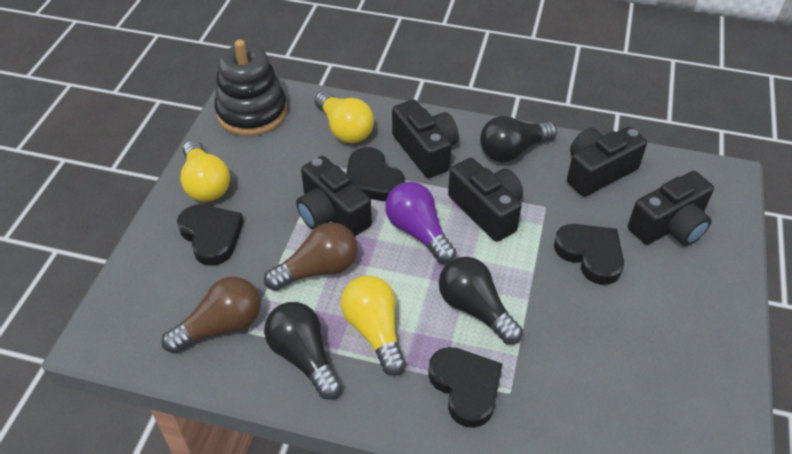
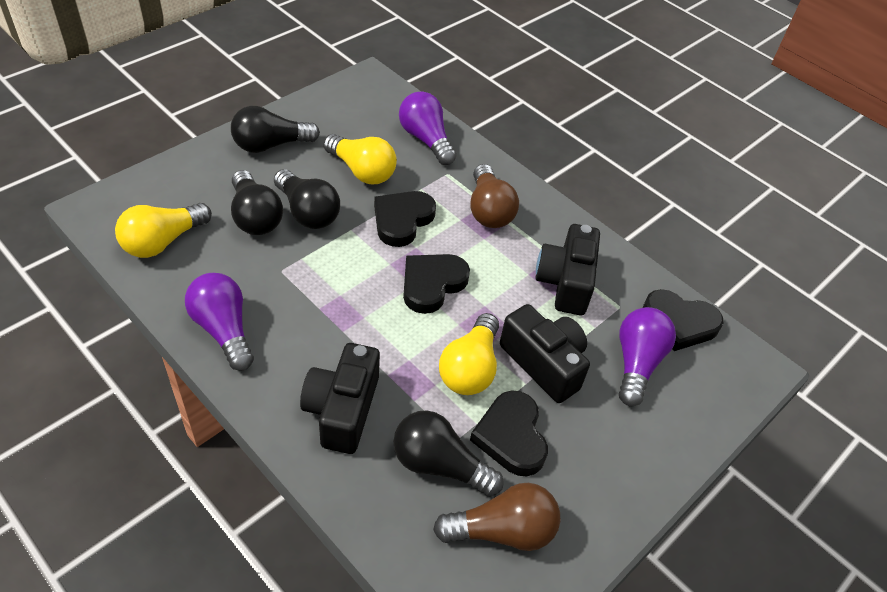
black camera: [296,156,372,236] [392,99,459,178] [448,158,523,242] [567,127,647,197] [628,171,714,246] = 5 -> [300,343,380,454] [500,304,590,403] [536,224,600,315] = 3
black light bulb: [264,302,342,399] [439,257,523,344] [480,116,557,162] = 3 -> [231,106,320,153] [231,170,283,235] [274,169,340,229] [393,410,504,496] = 4
black stacking toy: [214,39,287,136] = 1 -> none = 0
purple light bulb: [385,182,456,264] = 1 -> [185,273,254,371] [399,91,456,165] [619,307,676,406] = 3

